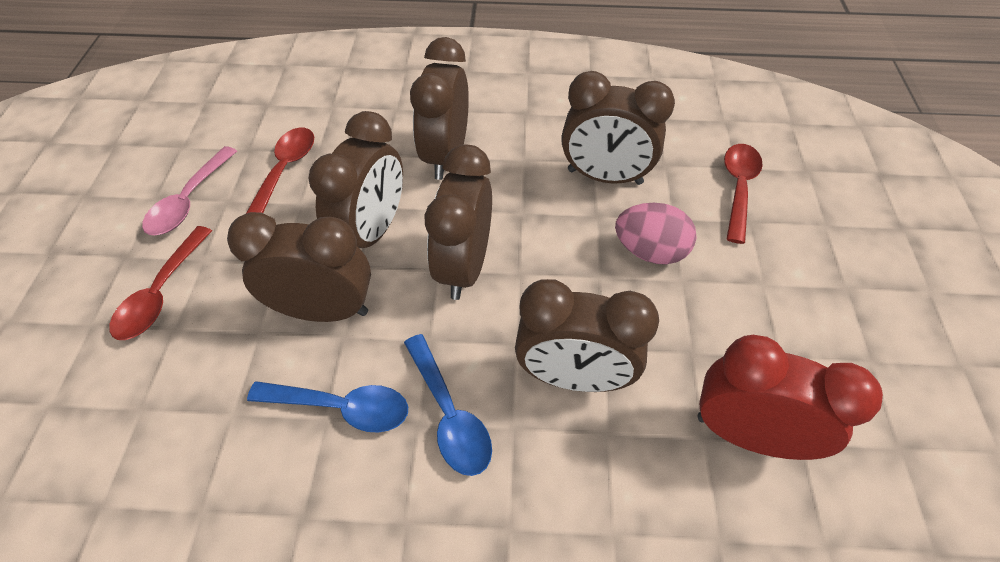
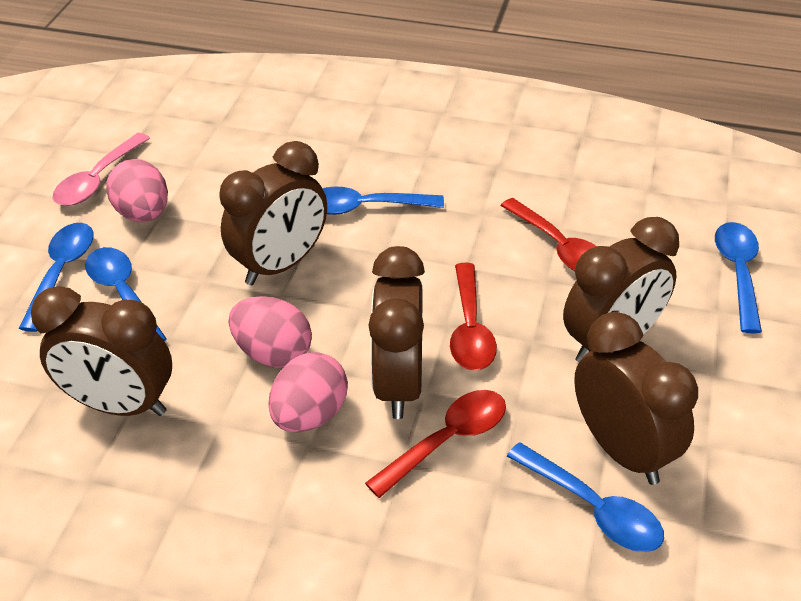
blue spoon: [247,381,408,433] [404,334,492,476] = 2 -> [19,223,94,332] [85,247,166,342] [322,187,444,215] [507,442,664,552] [715,222,762,333] = 5
brown clock: [227,212,371,322] [308,111,403,248] [410,37,469,180] [425,145,492,300] [515,279,659,392] [562,71,675,185] = 6 -> [31,286,172,416] [219,141,327,285] [368,246,425,419] [563,217,679,362] [574,312,698,485] = 5
pink egg: [615,203,697,265] = 1 -> [106,159,168,222] [229,296,312,368] [269,352,348,433] = 3
red clock: [698,335,883,460] = 1 -> none = 0

